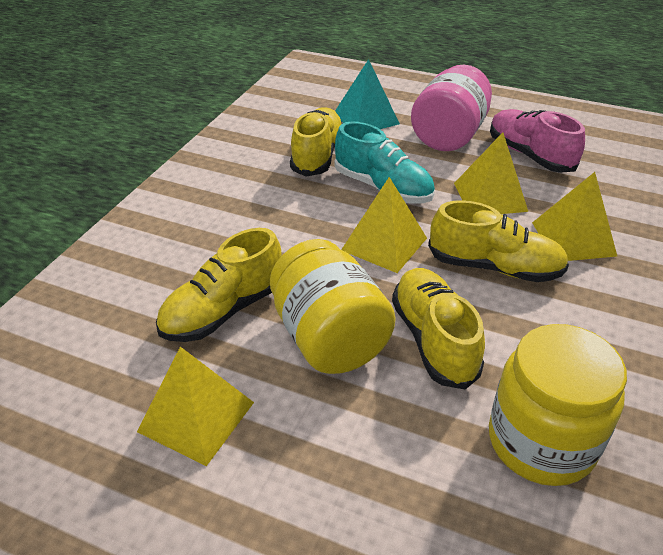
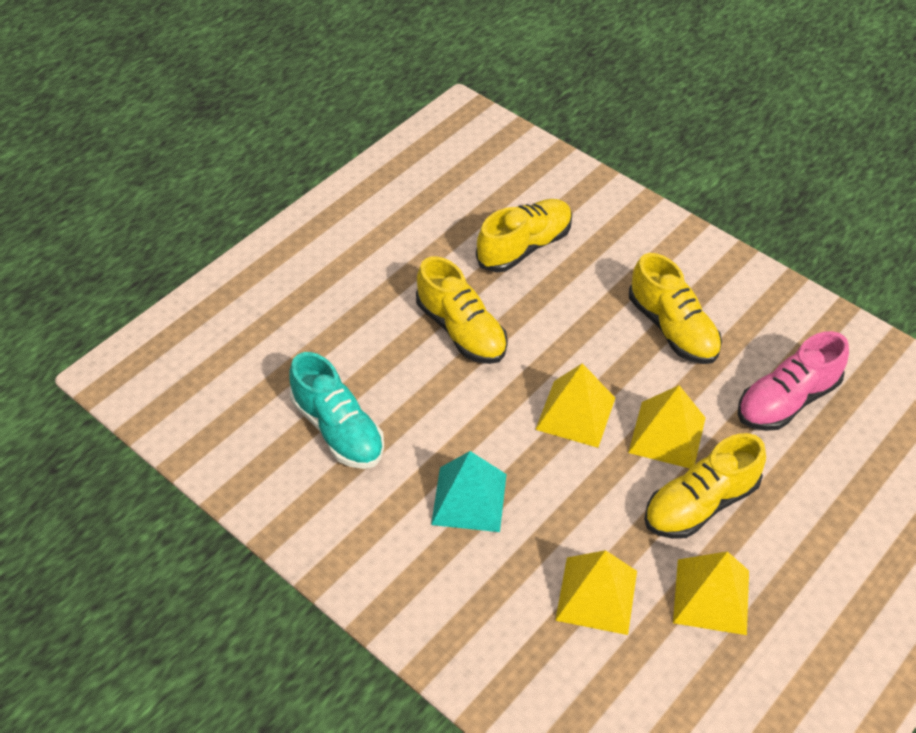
pink jar: [411,65,492,151] = 1 -> none = 0
yellow jar: [270,239,396,374] [489,324,627,486] = 2 -> none = 0

